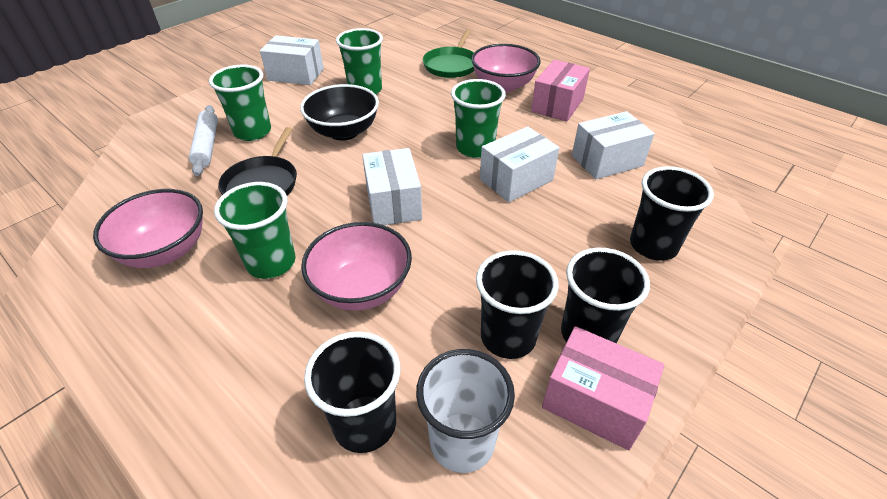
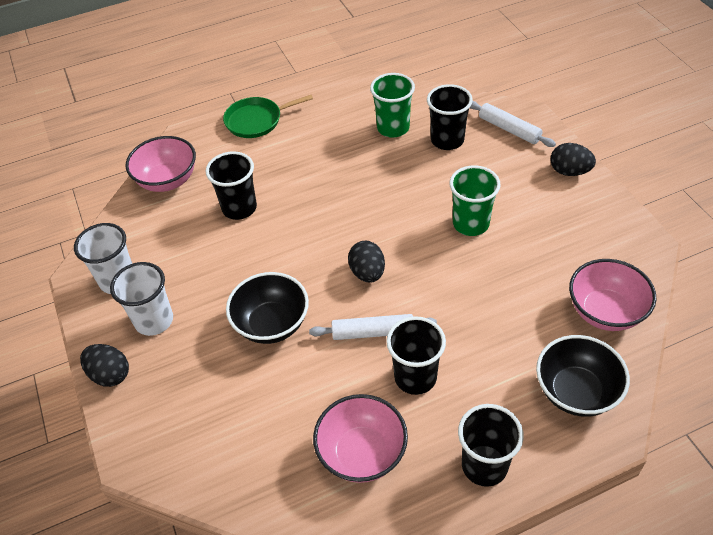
black bowl: [300,84,379,141] = 1 -> [226,272,309,344] [536,335,630,417] = 2
black egg: none = 0 -> [80,344,129,387] [348,241,385,282] [550,143,596,176] = 3
black pan: [218,127,297,195] = 1 -> none = 0
green cup: [209,65,271,141] [214,182,295,279] [336,28,383,95] [451,79,506,158] = 4 -> [370,73,415,138] [449,165,501,236] = 2
pink box: [531,60,590,122] [542,326,664,450] = 2 -> none = 0
white box: [260,35,324,85] [362,148,422,225] [480,126,559,202] [572,111,655,179] = 4 -> none = 0
white cup: [416,349,515,473] = 1 -> [74,223,132,294] [110,262,173,336] = 2
white rolling pin: [189,105,218,176] = 1 -> [309,314,437,340] [470,101,556,147] = 2

